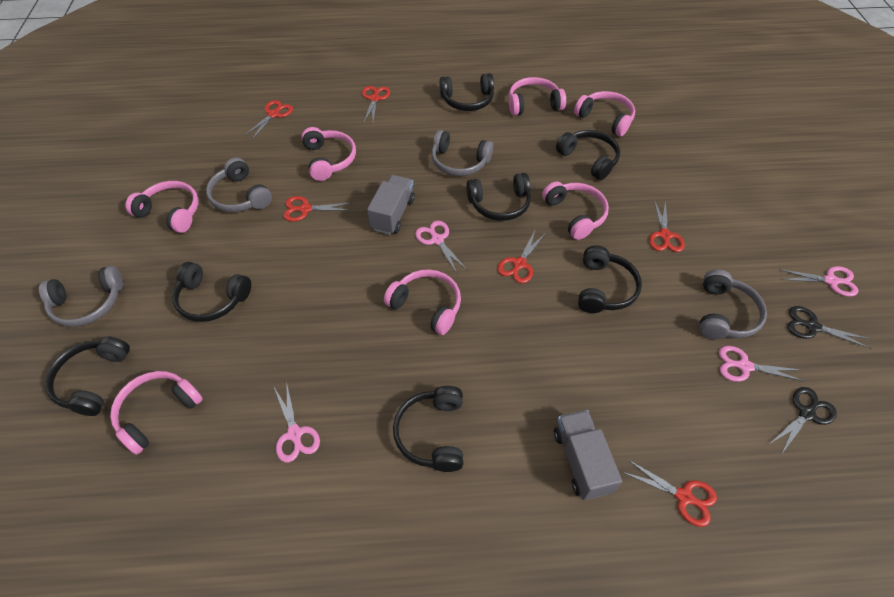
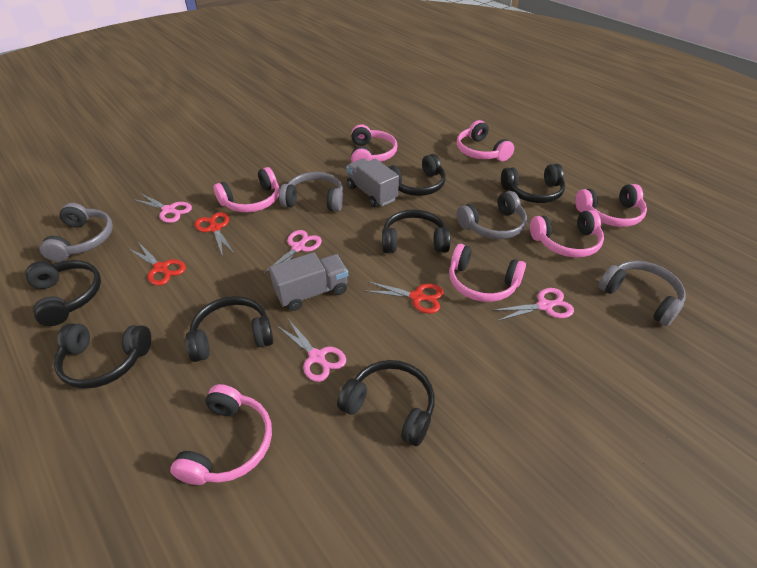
black scissors: [771,387,837,455] [787,306,871,349] = 2 -> none = 0
red scissors: [244,100,293,139] [283,196,351,222] [362,86,390,123] [497,229,545,283] [622,459,717,527] [649,200,685,252] = 6 -> [129,242,186,286] [195,212,234,256] [365,281,444,314] = 3

